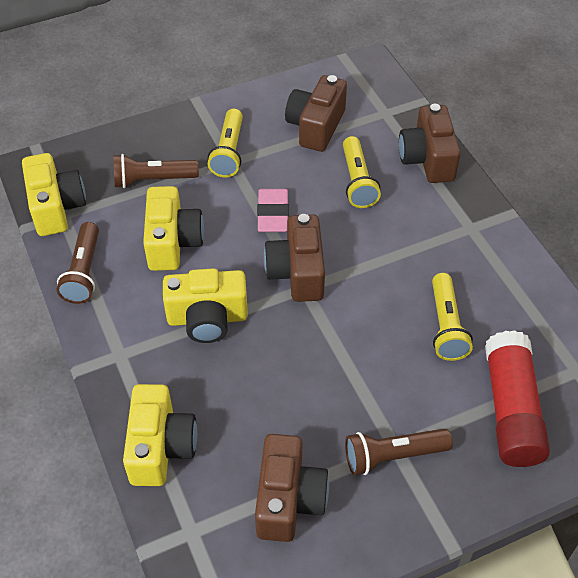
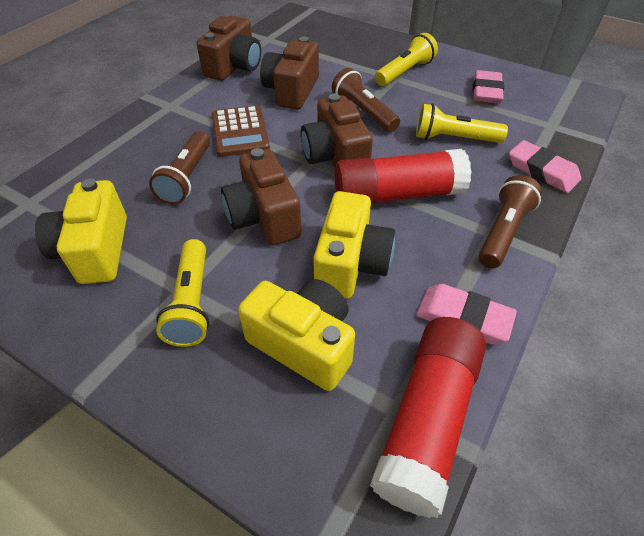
brown calculator: none = 0 -> [212,105,270,157] = 1
pink eraser: [257,189,289,232] = 1 -> [416,284,517,344] [473,70,504,103] [509,140,581,193] = 3
red glue stick: [485,330,550,467] = 1 -> [334,149,471,205] [370,317,486,518] = 2
yellow camera: [22,153,86,236] [123,384,197,486] [143,186,204,271] [163,268,248,343] = 4 -> [35,178,127,284] [238,279,355,391] [314,191,395,299] = 3

